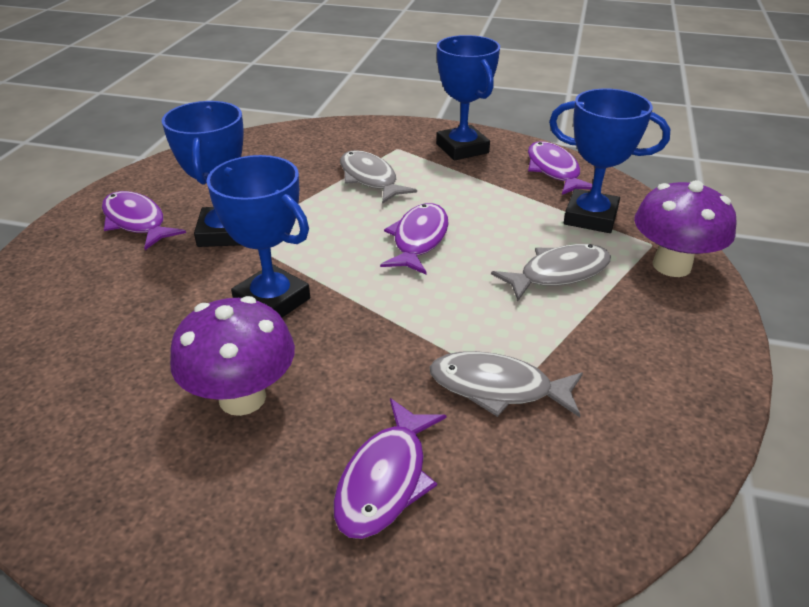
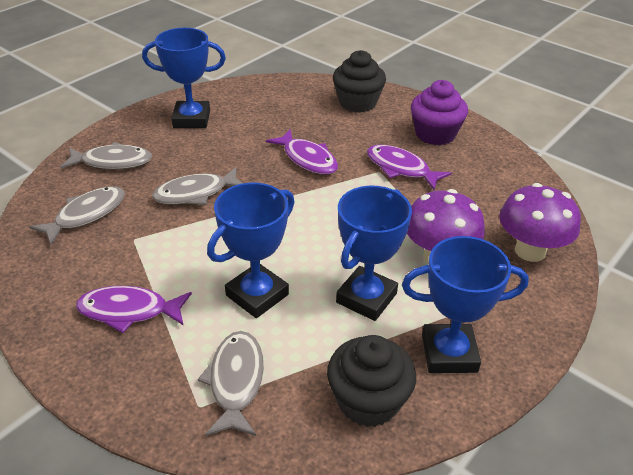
black cupcake: none = 0 -> [327,335,416,427] [333,50,386,113] = 2
grey fish: [340,150,417,204] [430,351,583,417] [491,244,611,301] = 3 -> [29,186,125,245] [60,142,152,169] [152,167,243,205] [198,331,264,436] = 4
purple cupcake: none = 0 -> [411,80,468,145] = 1
purple fish: [102,191,186,250] [333,398,446,539] [380,203,449,274] [528,141,593,195] = 4 -> [76,286,192,333] [266,129,338,175] [367,145,452,190] = 3

